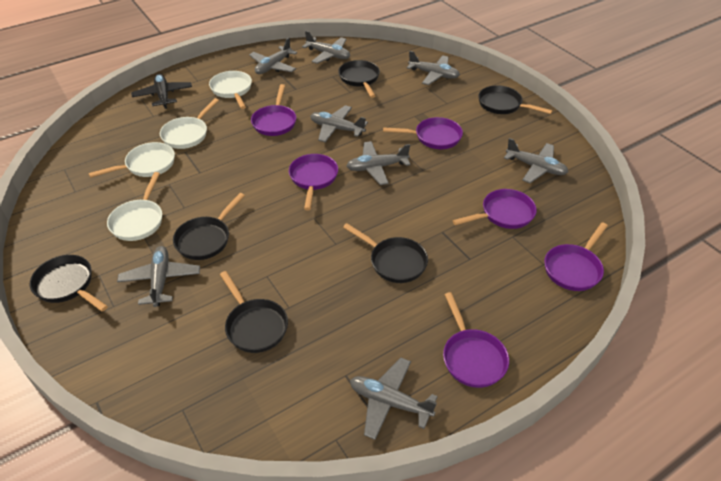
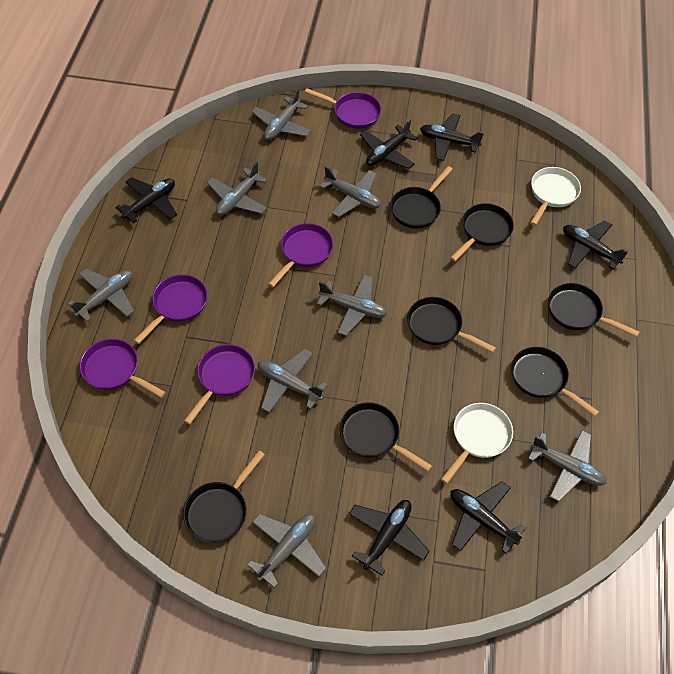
black pan: [30,255,108,312] [173,193,245,260] [220,271,288,353] [338,60,380,98] [343,223,428,283] [478,85,553,114] = 6 -> [183,450,265,543] [340,402,432,472] [390,166,453,229] [407,297,496,353] [450,203,514,262] [511,347,599,417] [548,283,639,337] = 7
black plane: [131,73,192,109] = 1 -> [115,177,177,223] [349,500,430,575] [360,119,418,169] [420,113,484,161] [450,481,526,554] [563,220,628,269] = 6
purple pan: [251,84,297,136] [289,154,338,210] [383,117,463,149] [443,292,509,388] [453,189,537,229] [544,222,608,291] = 6 -> [79,339,166,398] [134,274,208,344] [184,344,255,425] [268,223,333,287] [305,88,381,129] = 5
white pan: [89,142,175,178] [107,172,162,241] [160,98,219,149] [209,71,252,109] = 4 -> [441,403,513,484] [530,167,581,226] = 2

